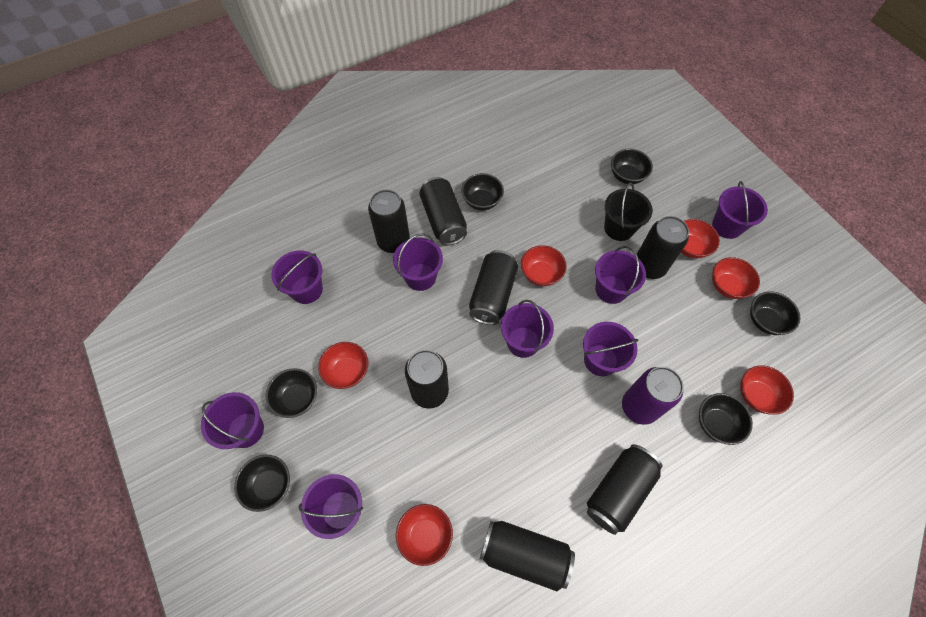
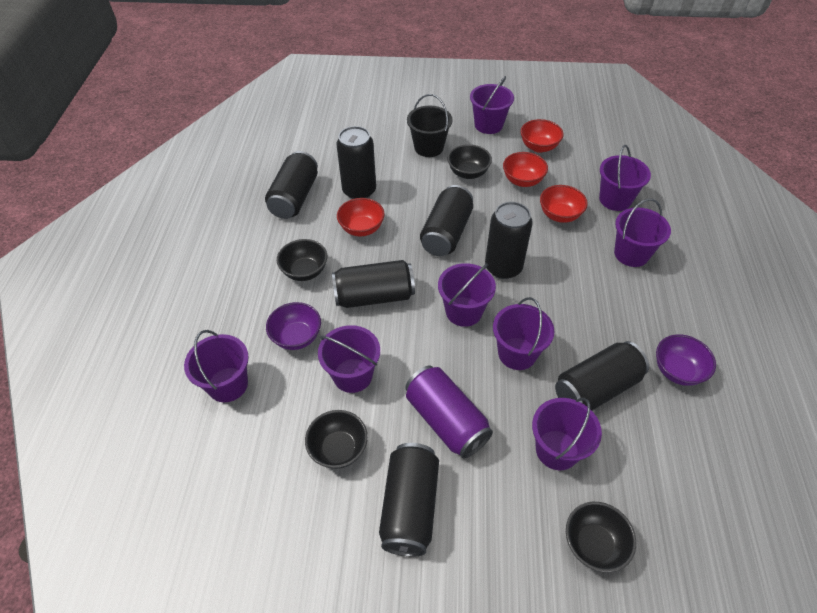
black bowl: [234,455,290,512] [266,368,317,418] [461,173,504,210] [611,149,653,184] [699,393,753,445] [750,291,801,335] = 6 -> [277,239,327,281] [305,410,368,469] [448,144,492,179] [566,502,636,573] = 4
purple bowl: none = 0 -> [266,302,321,350] [656,334,716,386] = 2
red bowl: [318,342,368,389] [396,504,453,566] [521,245,567,286] [681,219,720,258] [712,257,760,299] [740,365,794,415] = 6 -> [337,198,385,236] [503,152,548,187] [521,119,563,153] [540,185,588,223] = 4

